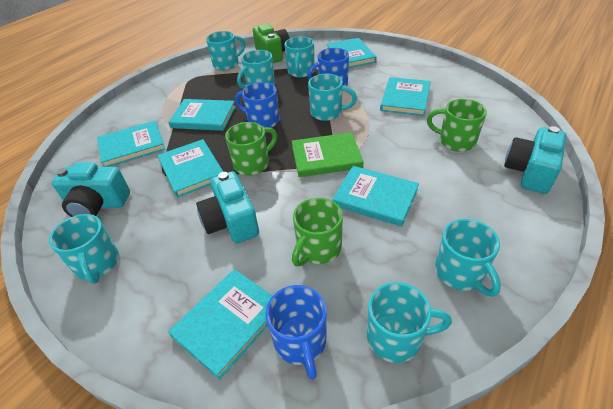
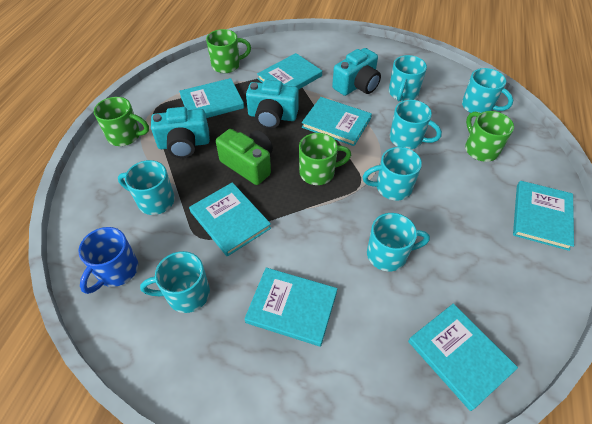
blue mug: [235,82,280,128] [266,285,327,380] [307,48,349,86] = 3 -> [78,227,138,294] = 1
green book: [292,132,364,177] = 1 -> none = 0
green mug: [225,122,277,175] [292,198,343,266] [427,99,487,152] = 3 -> [94,97,149,146] [206,29,251,73] [299,133,351,185] [465,111,514,162] = 4

